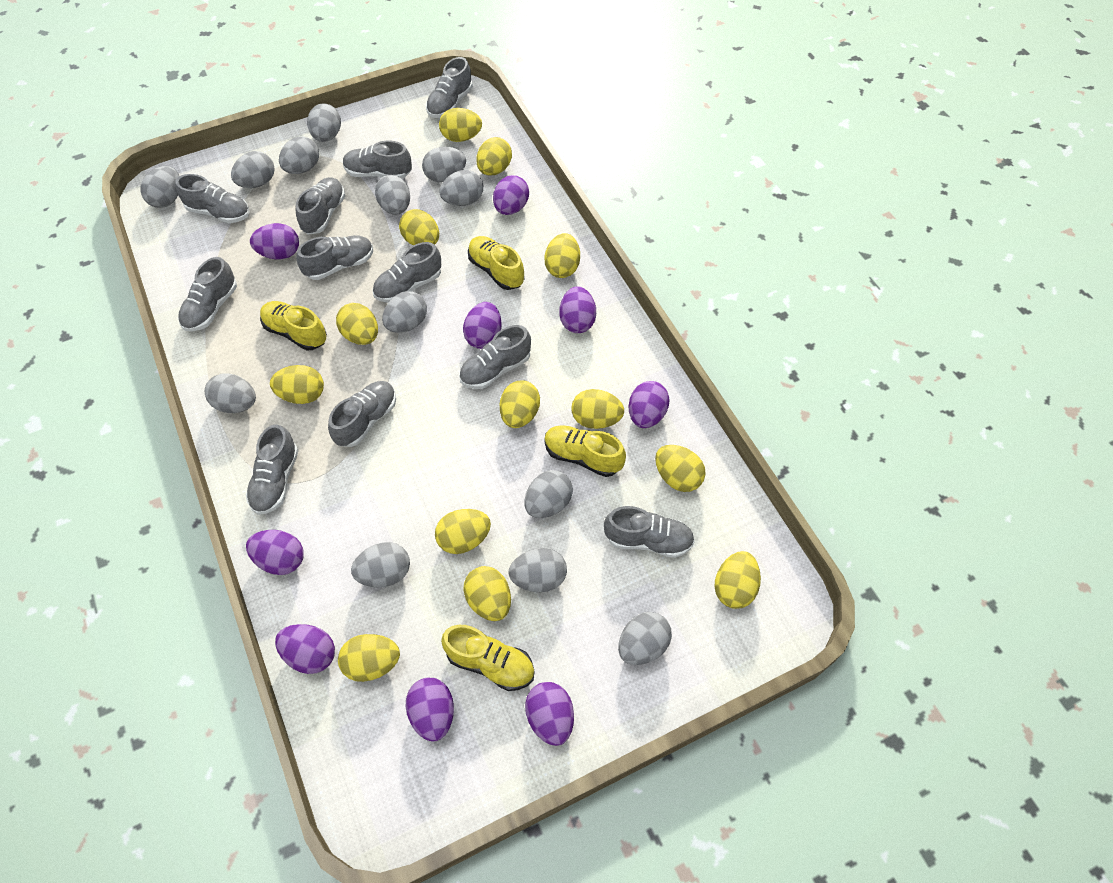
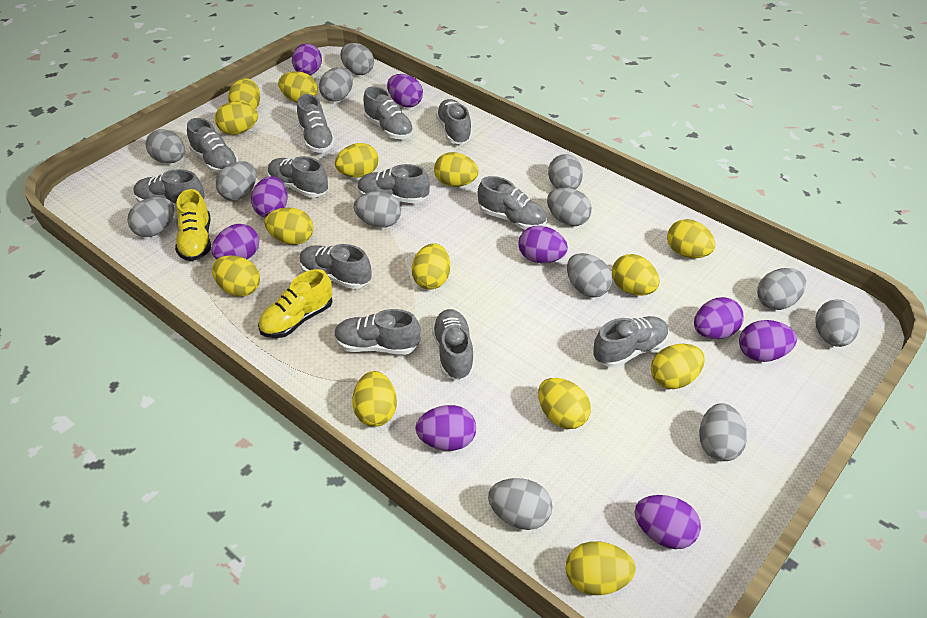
grey shoe: [175,174,250,223] [178,257,237,332] [246,424,299,515] [296,177,345,235] [297,235,373,280] [328,381,396,447] [343,141,412,178] [372,242,441,303] [426,57,473,118] [459,325,531,389] [604,506,695,558] = 11 -> [134,169,205,207] [187,118,239,173] [268,156,328,198] [297,94,335,153] [300,244,371,289] [334,309,421,355] [357,164,430,203] [363,86,414,139] [432,309,474,380] [436,99,472,144] [478,176,547,230] [593,316,669,368] = 12
yellow egg: [270,365,324,404] [336,303,378,345] [338,634,400,682] [399,209,439,245] [435,509,491,554] [439,108,482,142] [463,566,511,621] [476,137,512,176] [500,380,540,428] [544,233,580,278] [571,389,624,429] [655,445,706,492] [715,551,761,609] = 13 -> [212,255,260,297] [215,102,258,135] [228,78,260,109] [264,208,313,245] [278,71,318,103] [335,143,378,178] [352,371,397,427] [412,243,450,290] [434,152,479,187] [538,378,591,429] [566,541,636,595] [612,254,660,296] [651,344,705,389] [667,219,715,258] = 14
yellow shoe: [260,301,327,351] [441,625,534,691] [468,236,524,290] [544,425,626,477] = 4 -> [175,189,211,261] [258,269,332,338] = 2

